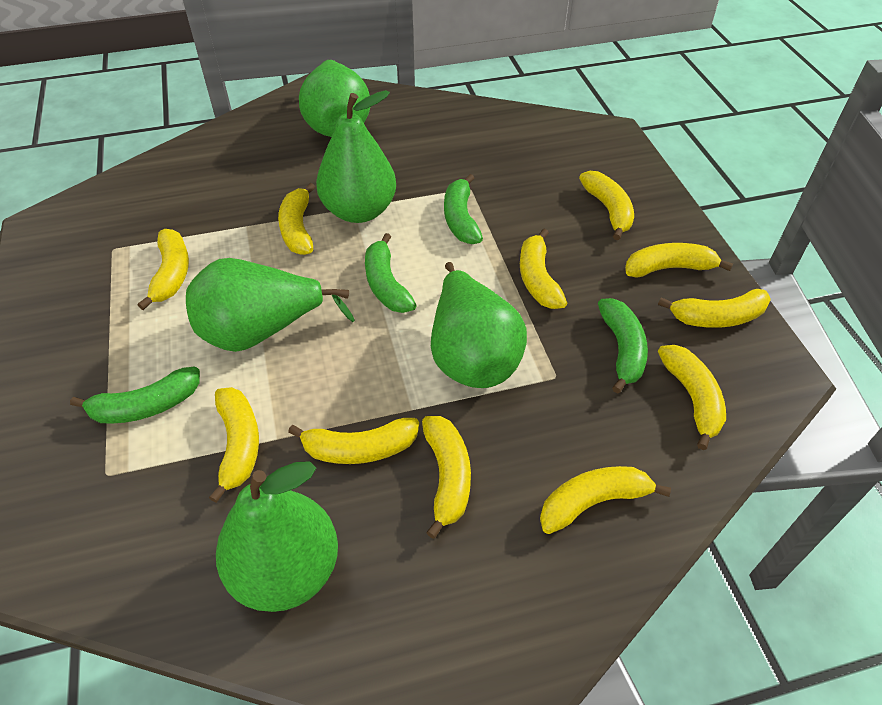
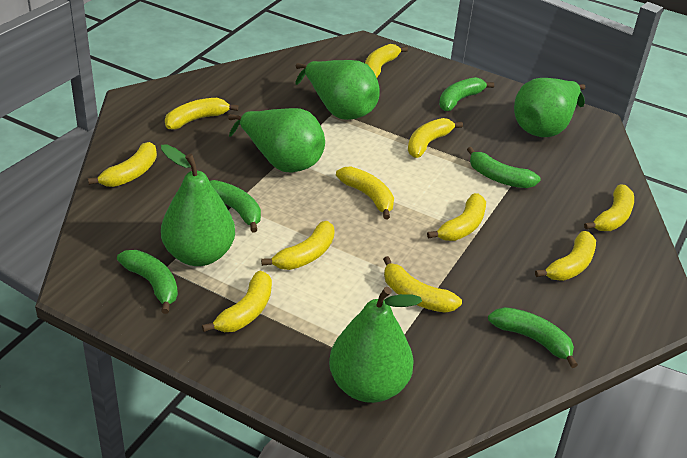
green banana: [70,367,200,424] [365,233,417,313] [444,174,483,244] [598,298,648,394] = 4 -> [117,250,178,314] [209,180,261,233] [439,77,494,111] [467,147,541,188] [488,307,578,368] = 5

